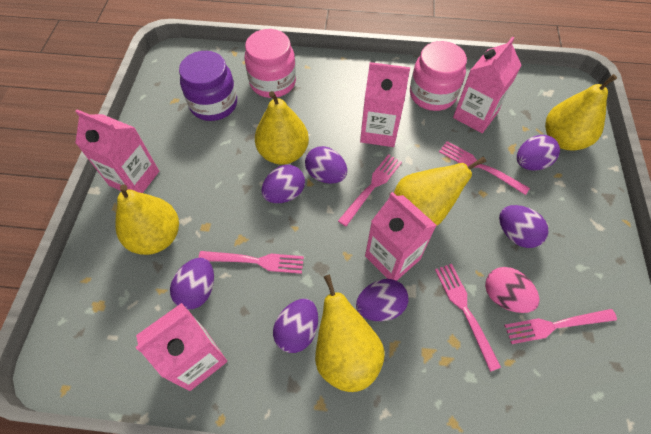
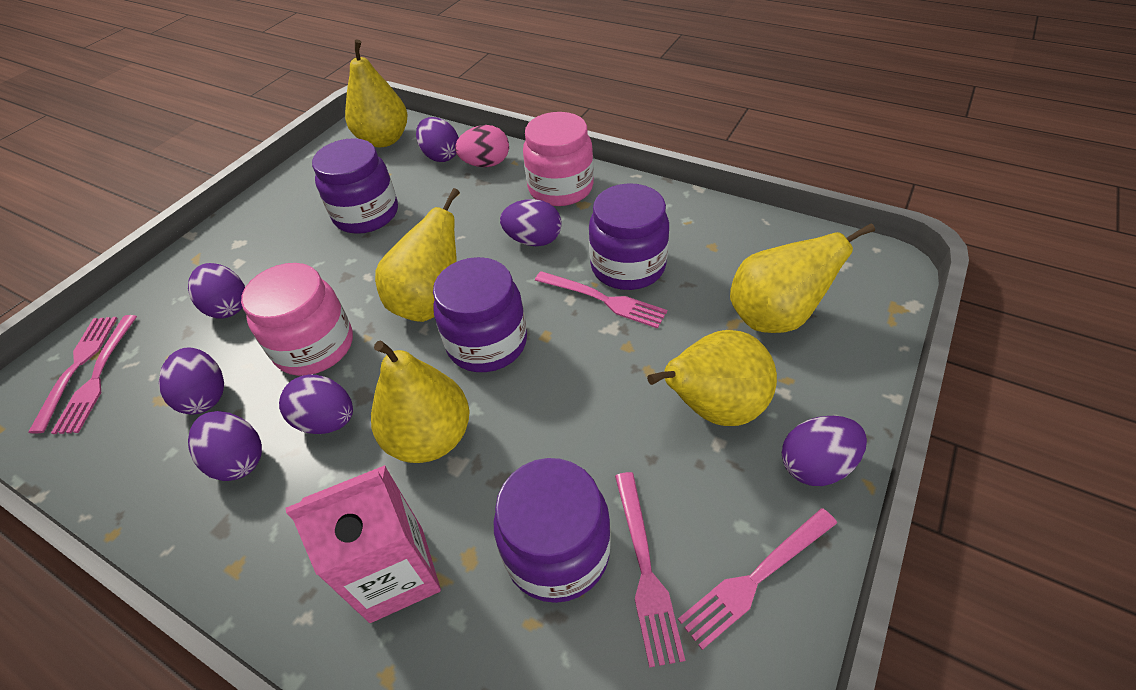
pink carton: [75,109,159,193] [136,303,227,391] [360,62,410,147] [365,192,437,281] [453,37,522,133] = 5 -> [285,465,441,623] = 1
purple jar: [179,51,237,121] = 1 -> [312,138,398,234] [433,257,527,372] [494,458,611,603] [589,183,669,290] = 4

